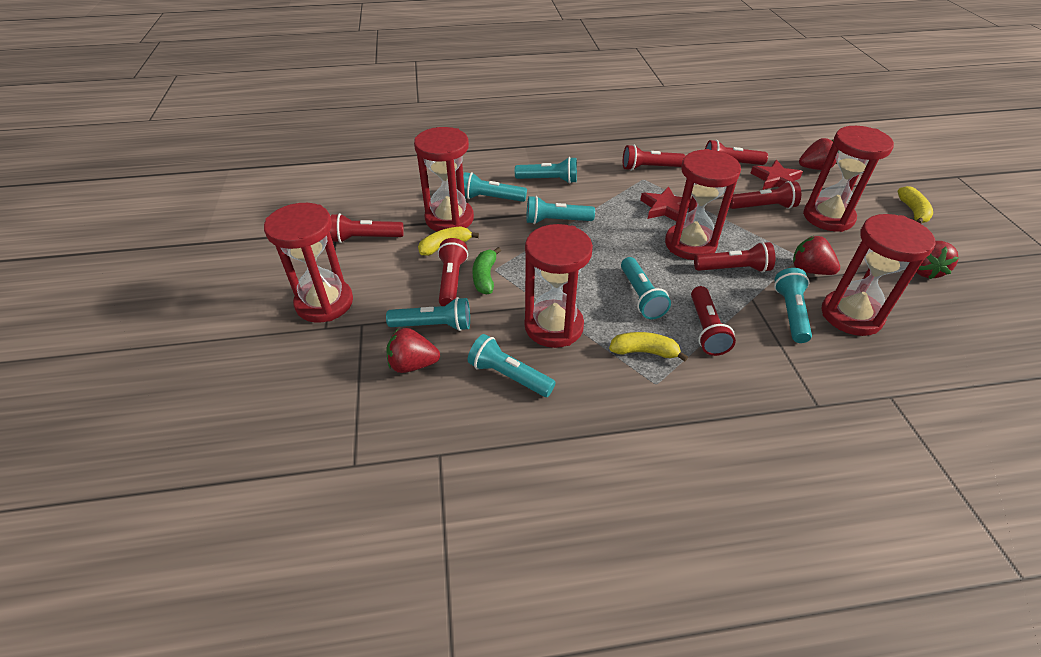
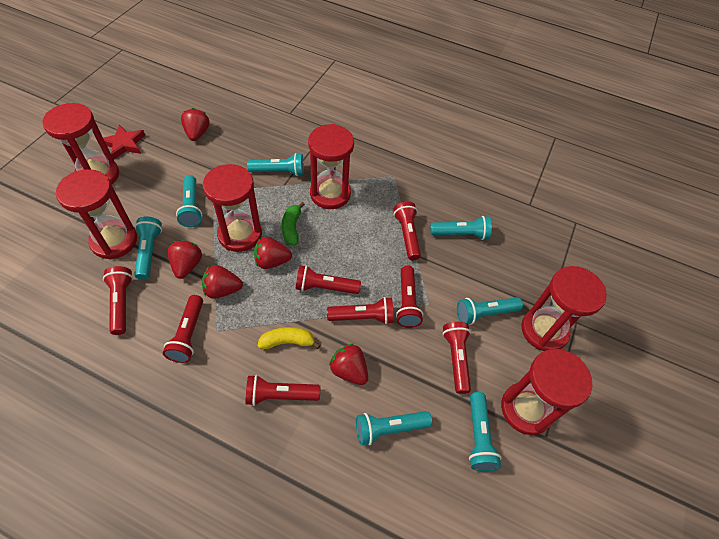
red flashlight: [330,213,404,243] [438,238,468,306] [623,145,685,171] [691,286,736,356] [694,242,775,273] [705,140,768,165] [729,181,801,209] = 7 -> [103,266,133,335] [163,295,203,363] [245,375,320,406] [295,265,361,294] [327,297,394,324] [394,201,421,261] [396,266,423,328] [443,322,471,394] = 8
red star: [640,186,691,221] [750,160,803,190] = 2 -> [103,125,145,159] = 1
red strawberry: [386,328,440,373] [793,236,840,275] [799,138,837,170] [916,241,959,279] = 4 -> [167,241,202,279] [181,108,210,141] [202,265,243,299] [254,237,292,269] [329,344,368,385] = 5
yellow banana: [418,226,479,256] [609,332,688,362] [897,186,933,224] = 3 -> [257,327,320,349] = 1

